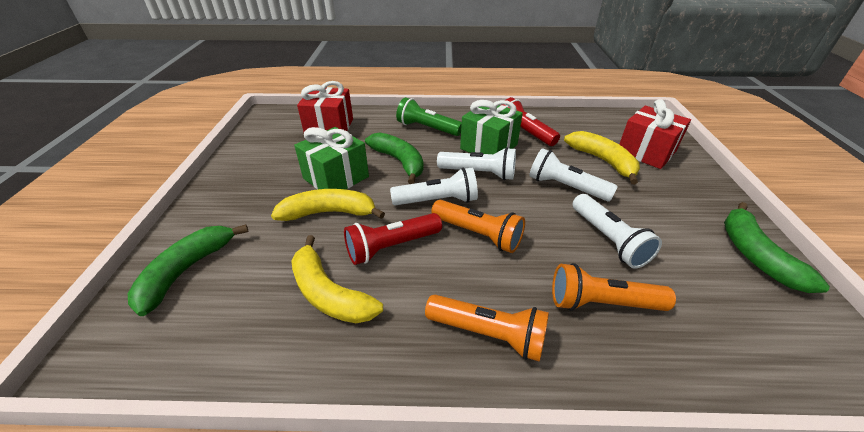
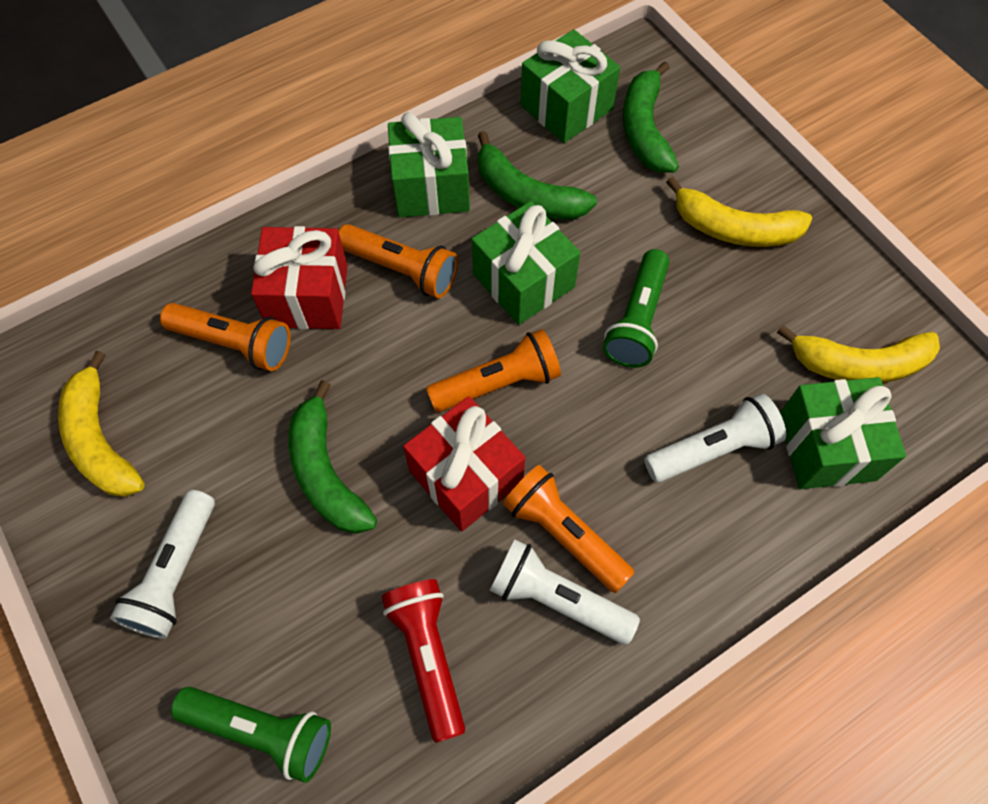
green flashlight: [396,97,462,136] = 1 -> [171,687,331,783] [603,249,670,368] = 2
green gift: [294,127,369,190] [460,100,523,154] = 2 -> [388,112,470,218] [472,201,580,325] [520,29,620,143] [780,377,906,489] = 4
orange flashlight: [425,295,549,362] [431,200,525,253] [552,263,676,311] = 3 -> [160,303,291,371] [338,224,458,298] [426,329,561,412] [503,465,635,593] = 4
red flashlight: [344,213,442,265] [504,97,560,146] = 2 -> [382,579,465,743] = 1
white flashlight: [390,167,478,206] [437,147,516,180] [529,148,618,201] [572,194,662,269] = 4 -> [110,490,215,639] [490,540,640,645] [644,394,786,483] = 3

